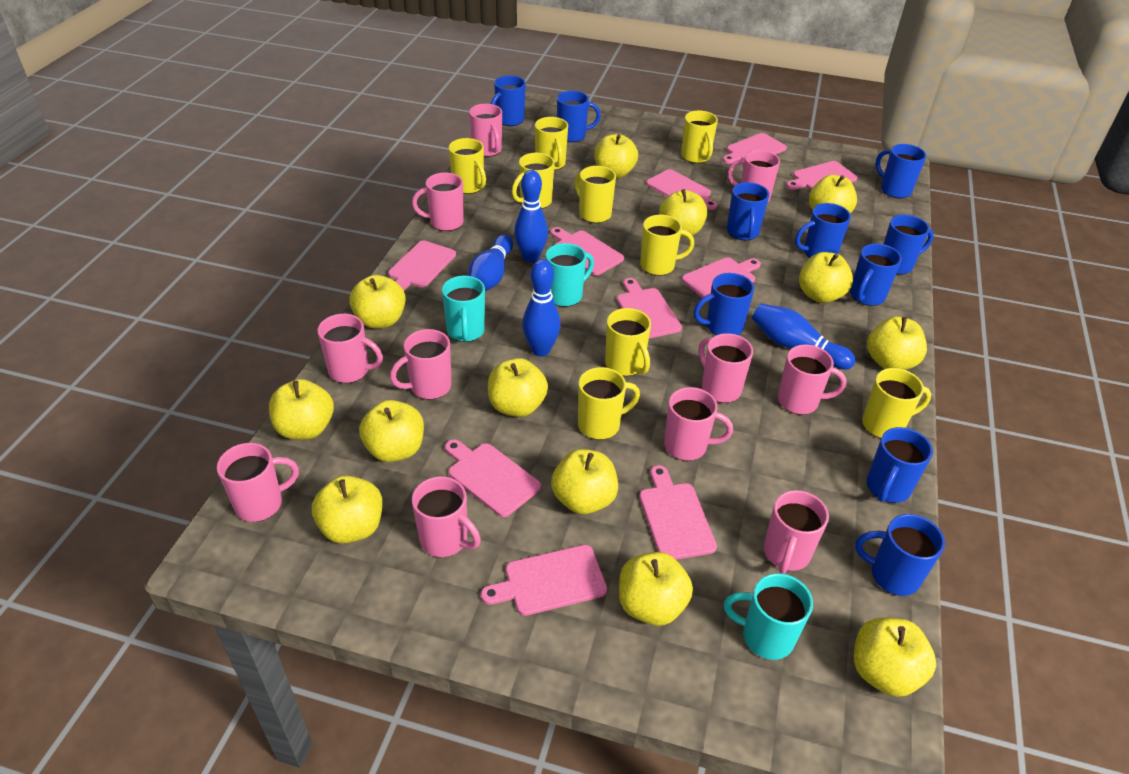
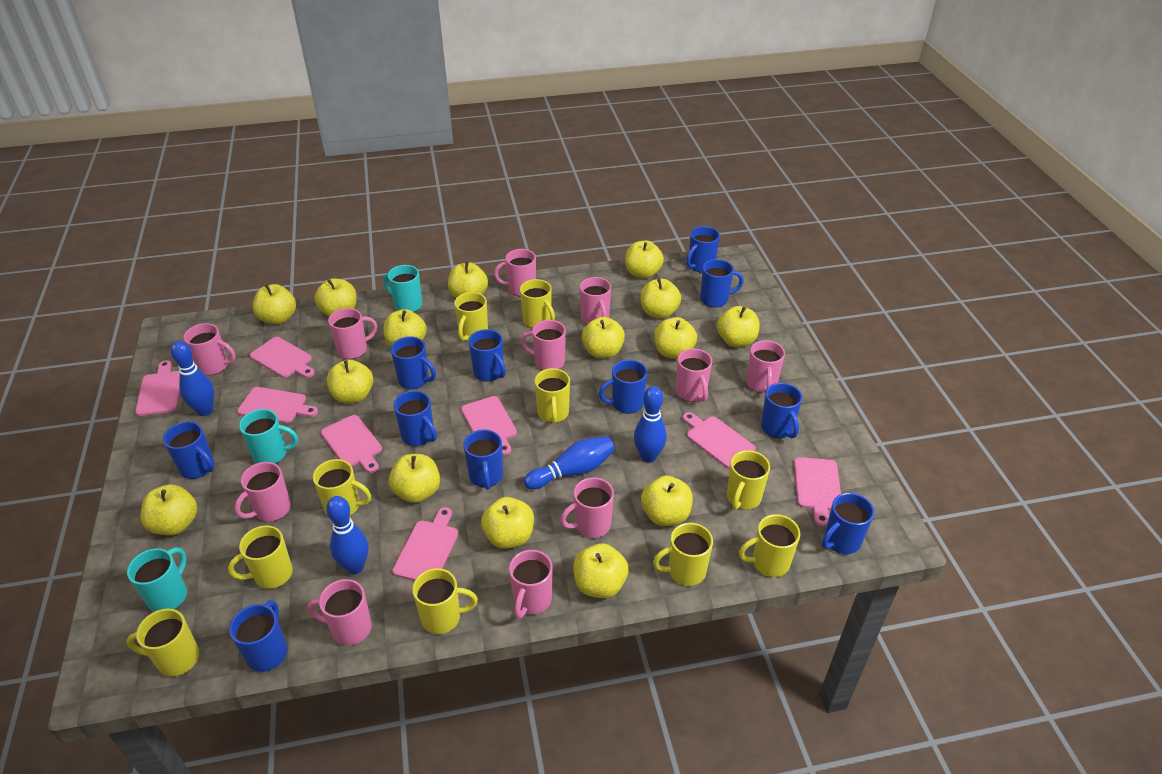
blue mug: [491,75,526,126] [557,91,601,142] [694,273,754,335] [727,182,769,240] [795,203,851,258] [850,243,902,306] [855,514,945,596] [867,427,933,503] [876,144,926,198] [884,215,934,275] = 10 -> [163,421,214,479] [229,600,287,672] [391,336,436,389] [394,390,437,446] [463,429,503,490] [469,329,506,382] [599,360,647,414] [686,226,720,273] [700,259,744,307] [761,383,802,438] [822,493,874,554] = 11
pink cutting board: [388,240,456,291] [445,439,541,517] [481,545,607,616] [551,227,624,275] [617,278,682,339] [639,465,717,560] [646,169,717,210] [682,257,761,301] [723,133,787,164] [786,161,857,190] = 10 -> [135,360,180,416] [237,387,318,423] [250,337,315,378] [321,415,382,473] [392,507,458,581] [461,396,517,455] [683,412,756,469] [794,457,841,527] = 8
yellow apple: [269,379,334,440] [312,475,383,544] [349,275,406,329] [359,400,424,462] [488,358,548,417] [551,449,618,514] [594,134,638,178] [619,552,693,626] [659,189,707,237] [799,252,853,303] [809,175,857,214] [854,617,936,697] [867,316,927,370] = 13 -> [140,484,197,535] [253,284,296,325] [315,278,357,316] [327,360,373,403] [384,309,427,346] [389,454,440,503] [448,262,488,298] [481,497,534,549] [573,543,629,598] [582,317,625,358] [625,240,664,279] [640,279,681,319] [641,476,693,526] [654,317,697,359] [717,306,760,347] = 15
yellow mug: [449,138,486,194] [512,153,555,209] [535,117,568,170] [574,166,616,223] [578,367,640,440] [605,308,651,376] [640,215,694,276] [681,111,718,163] [862,368,931,438] = 9 -> [126,608,199,677] [228,525,293,589] [313,459,371,516] [412,568,478,634] [454,292,488,342] [520,279,555,328] [534,368,570,424] [653,523,713,586] [727,450,770,510] [739,514,800,577] = 10

